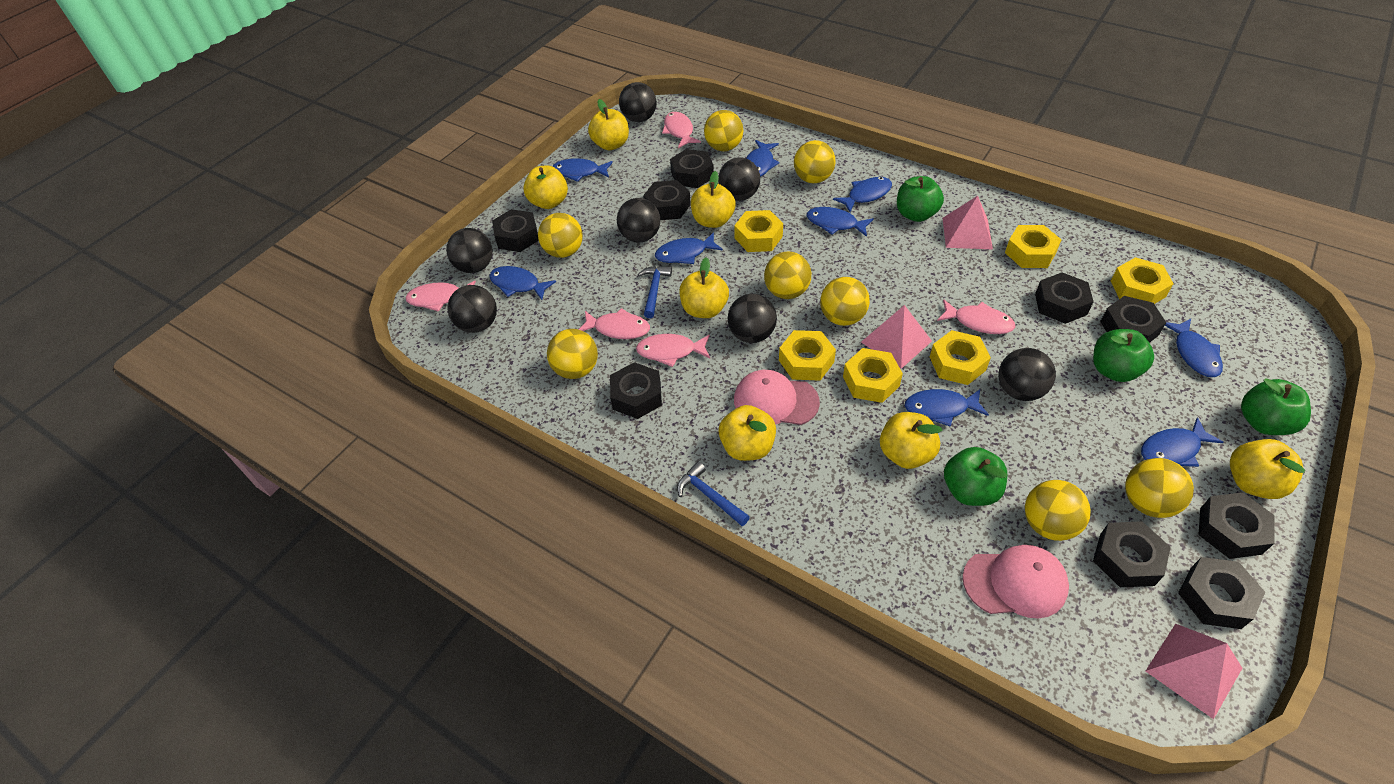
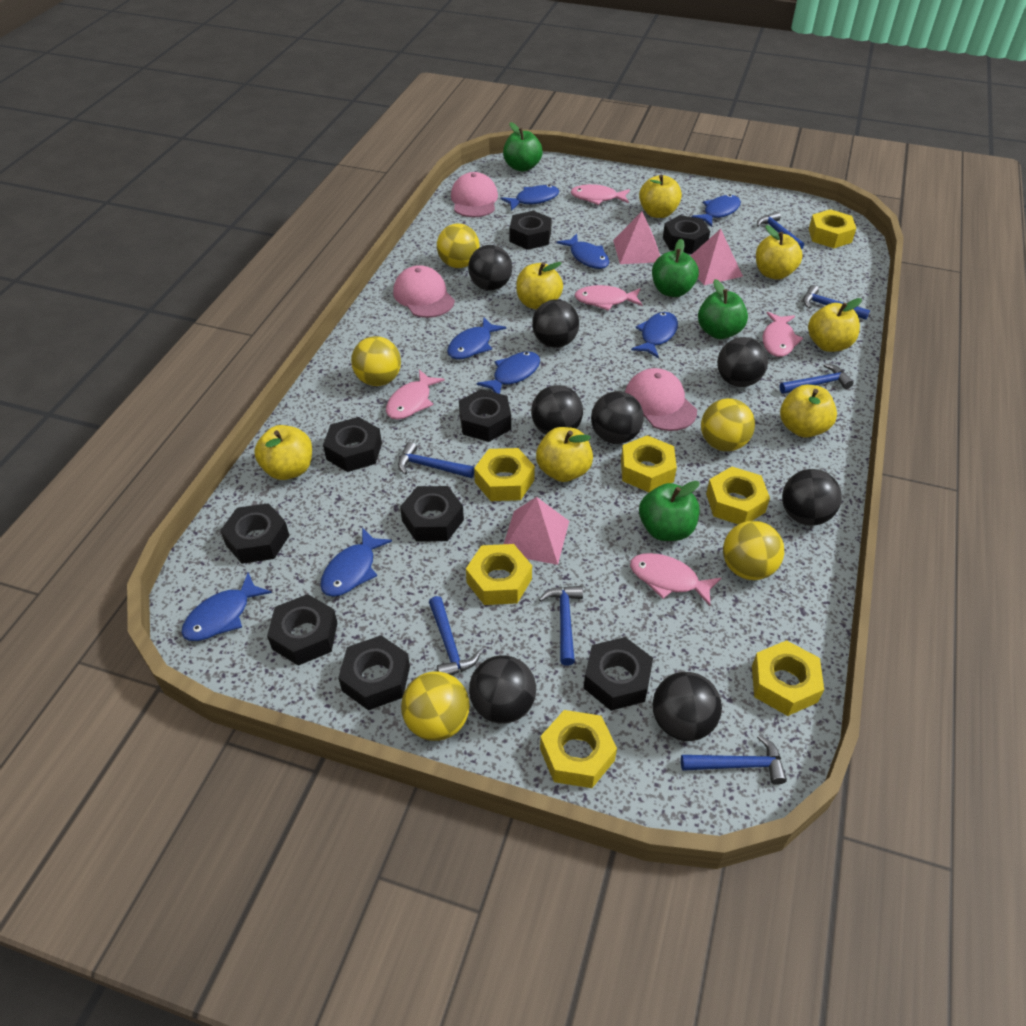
black ball: [446,228,493,273] [447,285,497,333] [617,198,660,242] [619,82,657,122] [718,157,760,201] [727,294,777,343] [998,348,1056,401] = 7 -> [468,245,512,290] [469,655,536,724] [531,385,583,434] [532,299,579,348] [591,391,644,444] [653,672,722,741] [717,337,768,387] [782,469,842,526] = 8
blue fish: [489,266,556,300] [552,158,613,182] [655,232,723,264] [746,140,780,177] [807,207,874,237] [833,177,892,212] [905,389,989,427] [1141,417,1223,467] [1165,319,1223,377] = 9 -> [181,573,272,641] [320,528,392,597] [447,317,506,359] [476,352,540,394] [501,185,559,211] [556,234,609,269] [631,312,678,358] [692,194,741,227] = 8
blue hammer: [638,266,672,318] [677,462,750,526] = 2 -> [398,442,475,478] [429,596,481,675] [539,586,583,665] [681,735,787,785] [757,212,804,249] [779,363,854,394] [803,285,870,320] = 7
pink cap: [734,370,820,425] [963,545,1069,619] = 2 -> [393,265,455,318] [451,172,498,217] [625,368,697,431] = 3
yellow ball: [538,213,583,258] [547,329,598,379] [704,110,743,151] [764,252,811,299] [794,140,835,183] [820,277,870,326] [1025,480,1091,541] [1125,458,1194,518] = 8 -> [351,336,401,386] [401,671,470,741] [437,223,480,268] [701,398,755,451] [723,521,784,580] = 5
yellow nut: [734,210,783,252] [779,330,836,381] [843,348,903,403] [930,330,991,385] [1005,225,1061,268] [1111,257,1174,304] = 6 -> [466,544,532,605] [474,448,535,501] [540,710,617,788] [621,435,677,492] [706,467,770,524] [752,640,824,716] [809,209,856,248] = 7

